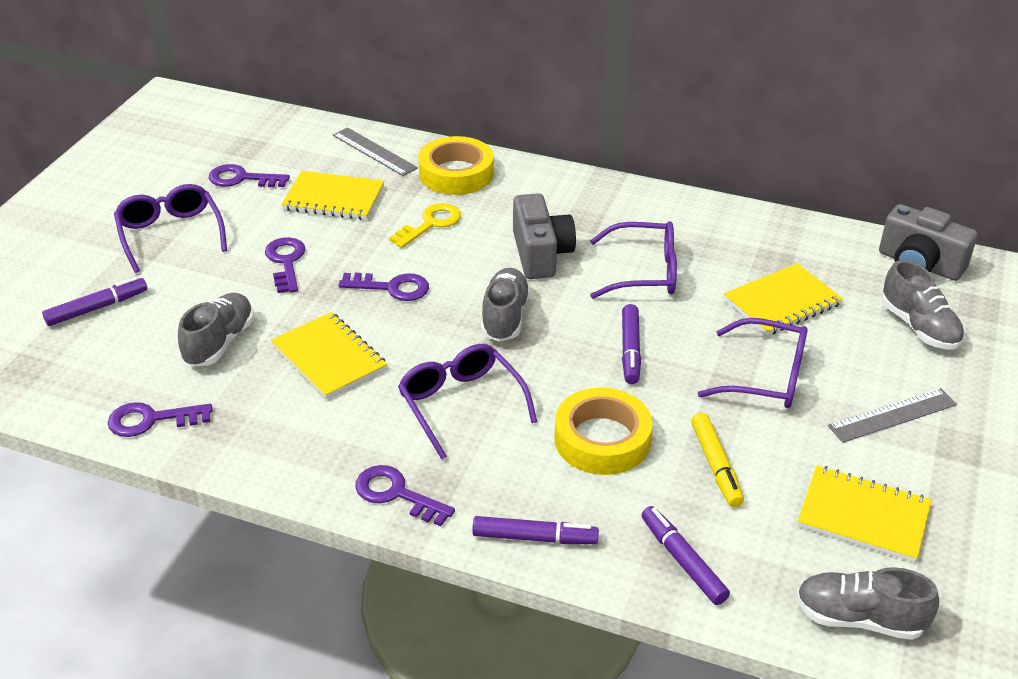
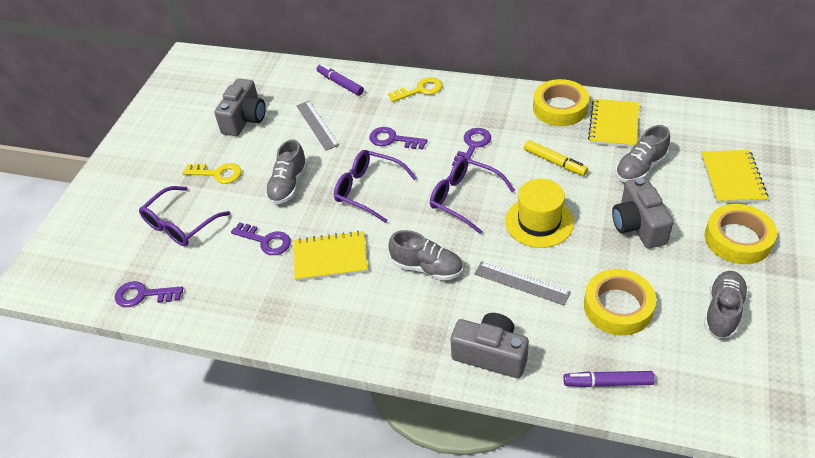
grey camera: [513,193,576,279] [879,204,978,281] = 2 -> [214,78,266,136] [451,313,529,378] [612,177,674,249] = 3
purple glasses: [114,184,227,273] [398,344,537,459] [590,221,677,299] [698,318,808,408] = 4 -> [139,186,231,246] [334,150,417,223] [430,157,515,234] = 3
purple key: [108,402,213,437] [209,164,290,187] [265,237,306,293] [338,273,429,301] [355,465,455,526] = 5 -> [115,281,183,307] [231,222,291,255] [369,127,428,149] [452,128,491,166] = 4
purple marker: [42,277,147,326] [472,516,599,544] [622,304,641,384] [642,506,730,605] = 4 -> [317,64,364,96] [563,371,655,387] = 2
yellow hat: none = 0 -> [505,179,574,248] = 1
yellow key: [389,203,461,248] = 1 -> [182,163,242,184] [388,77,443,102] = 2
yellow notebook: [271,312,387,399] [281,171,384,220] [724,263,843,336] [797,466,932,562] = 4 -> [294,231,367,281] [588,99,639,148] [701,150,768,203] = 3
yellow tape: [418,136,494,195] [554,387,652,475] = 2 -> [533,79,589,126] [584,269,656,336] [705,204,777,264] = 3

